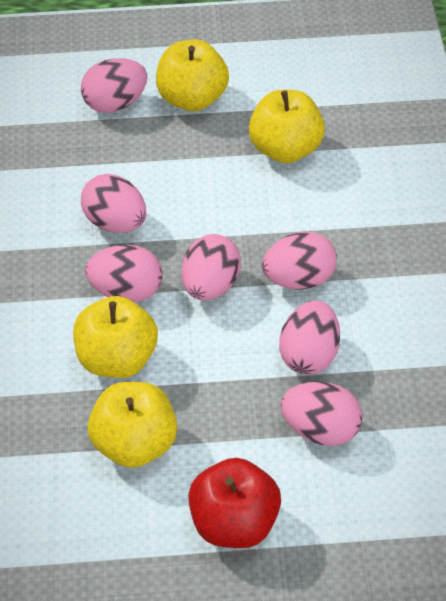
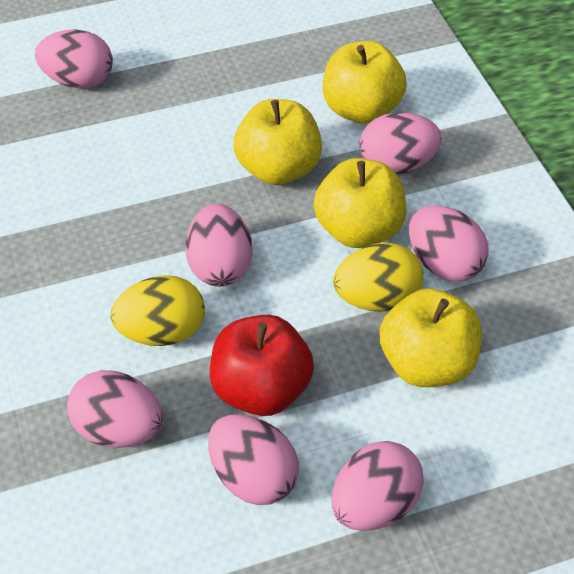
yellow egg: none = 0 -> [111,275,205,346] [333,242,423,311] = 2

